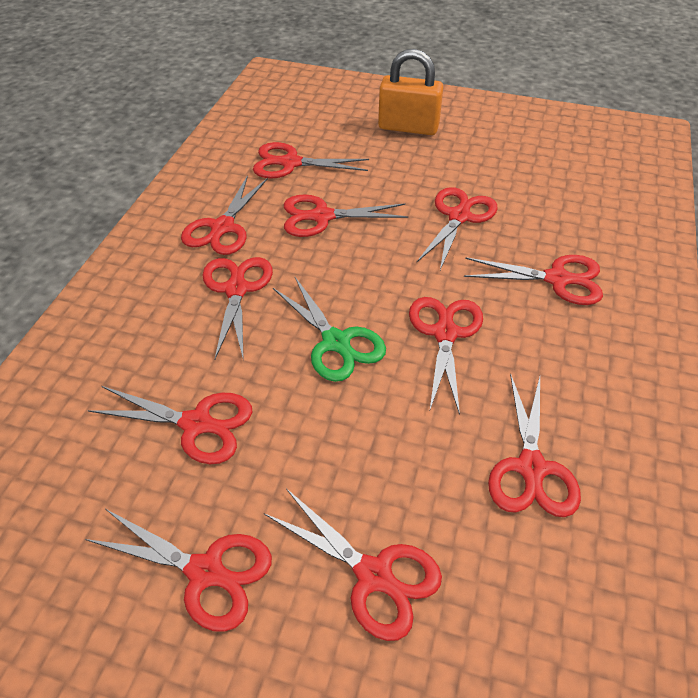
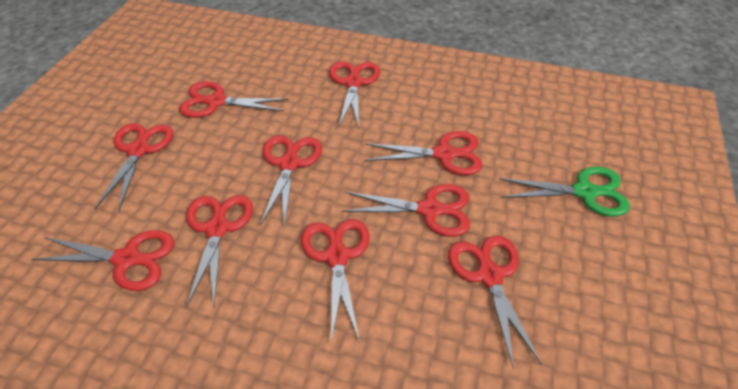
orange padlock: [378,49,443,135] = 1 -> none = 0
red scissors: [85,509,272,632] [87,386,252,464] [181,175,268,255] [202,257,273,361] [253,142,369,179] [264,488,442,641] [284,194,408,237] [409,297,483,416] [417,187,498,270] [464,255,603,305] [488,373,581,517] = 11 -> [32,230,174,291] [95,123,173,211] [179,81,289,118] [186,195,253,308] [260,135,322,228] [301,219,370,342] [329,61,380,128] [342,184,470,237] [365,131,482,175] [448,235,541,370] = 10

